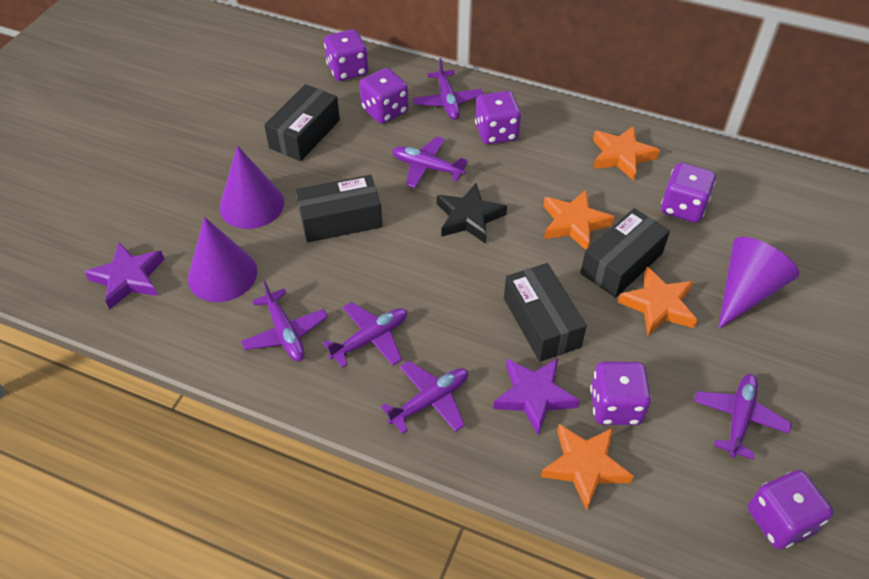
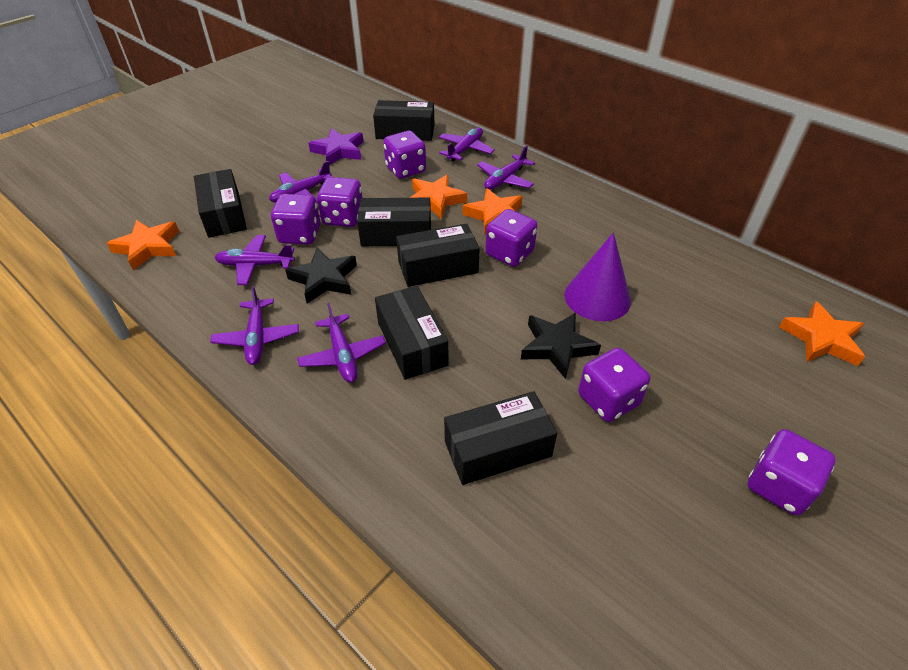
black box: [264,84,340,161] [296,175,382,242] [504,263,587,362] [580,208,670,298] = 4 -> [194,169,247,238] [357,198,431,246] [373,100,434,141] [375,286,449,380] [396,223,480,287] [444,391,557,485] = 6
black star: [437,183,507,244] = 1 -> [285,248,357,303] [521,313,601,379] = 2
purple cone: [188,217,257,302] [219,146,284,229] [718,237,799,329] = 3 -> [564,232,631,321] = 1
purple star: [85,242,165,309] [493,358,580,435] = 2 -> [308,128,364,165] = 1

